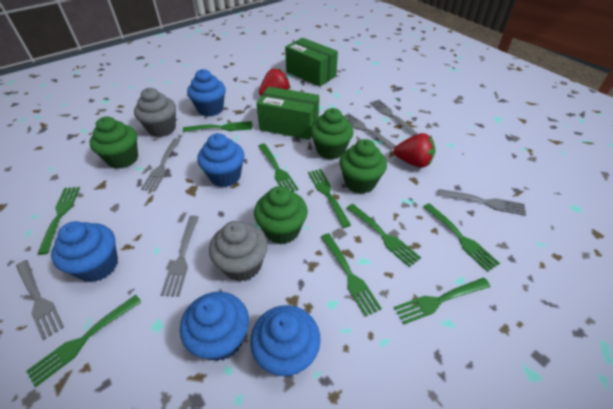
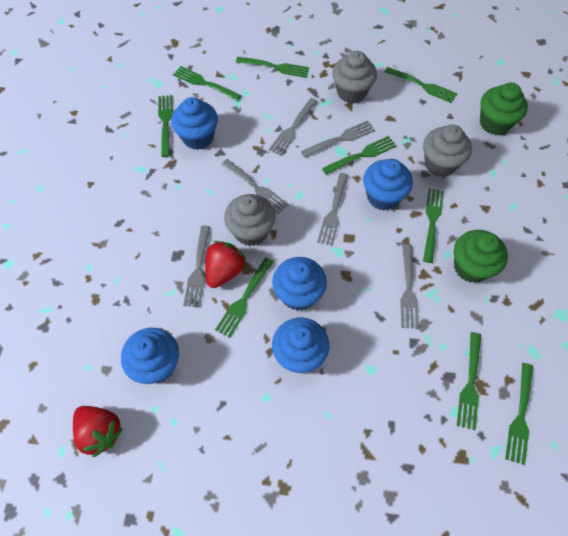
green box: [256,87,319,140] [285,38,338,87] = 2 -> none = 0
green cupcake: [90,116,138,169] [254,186,308,244] [310,108,354,159] [339,139,387,194] = 4 -> [454,230,508,283] [480,83,528,135] = 2
grey cupcake: [134,88,176,137] [209,221,268,282] = 2 -> [224,194,276,246] [332,51,377,103] [423,124,472,177] = 3

